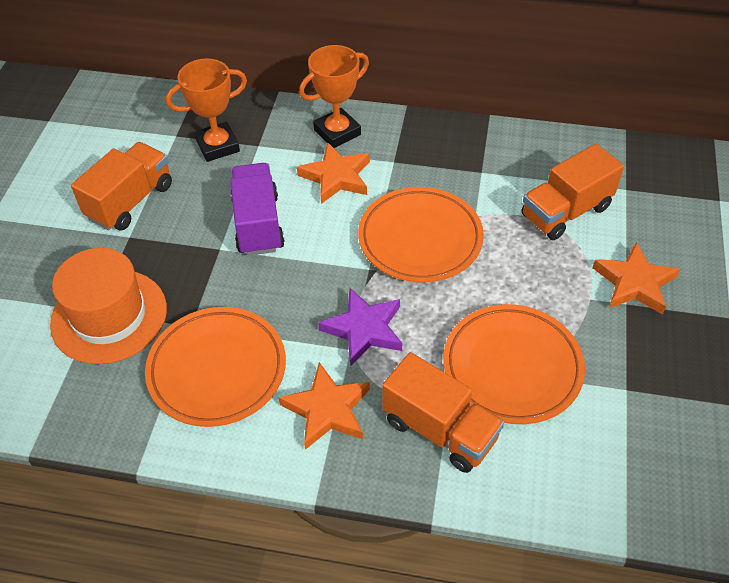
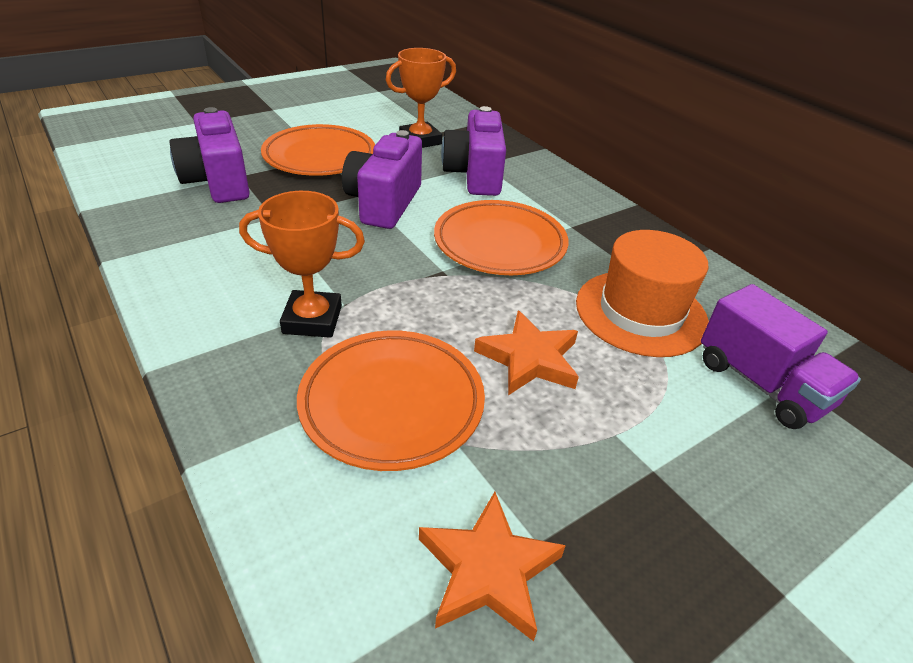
orange star: [279,362,370,450] [297,142,370,204] [592,242,680,315] = 3 -> [419,492,566,641] [474,311,579,395] = 2
orange truck: [71,142,172,230] [382,352,504,473] [521,144,624,240] = 3 -> none = 0
purple camera: none = 0 -> [169,107,250,203] [342,130,422,229] [441,106,506,196] = 3
purple star: [318,288,402,366] = 1 -> none = 0

